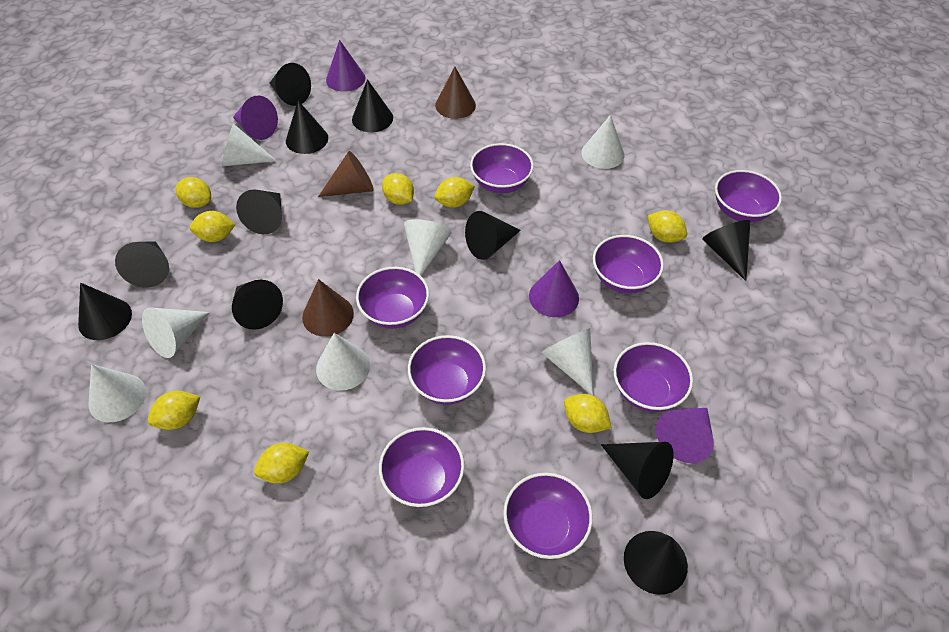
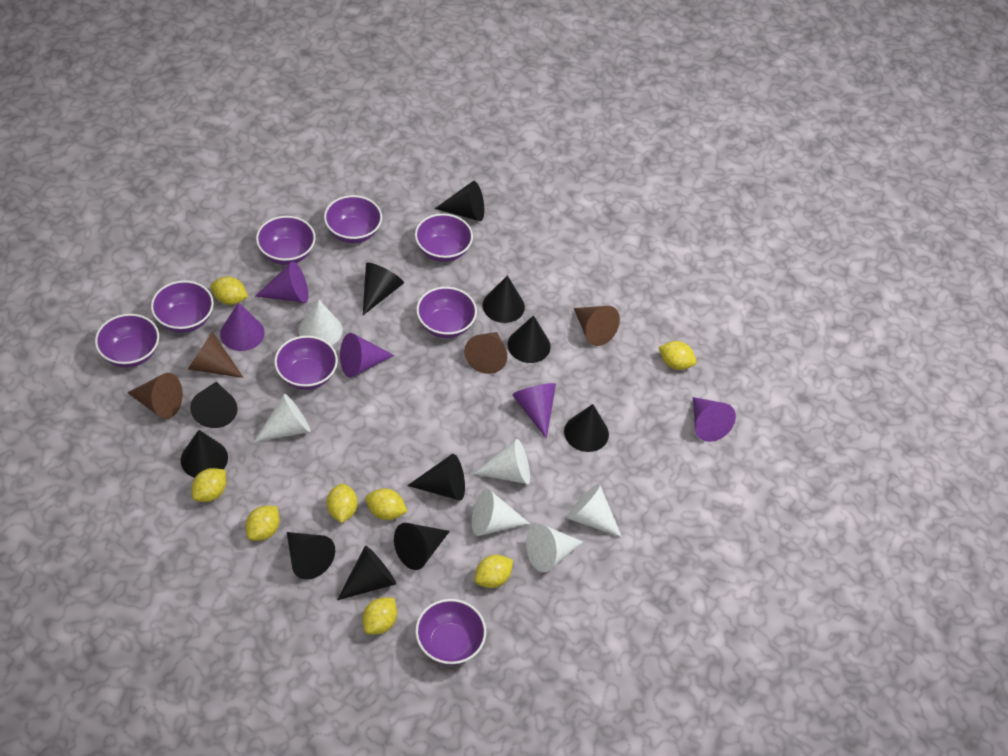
brown cone: [302,279,354,337] [318,151,374,197] [435,66,476,119] = 3 -> [127,373,183,419] [188,332,244,378] [464,332,507,374] [574,306,620,346] = 4
purple cone: [233,96,278,140] [326,40,366,92] [529,260,579,317] [656,408,714,463] = 4 -> [220,302,265,351] [255,262,309,303] [340,333,394,378] [512,383,556,439] [693,397,736,442] = 5
white cone: [88,364,146,422] [142,307,210,358] [221,123,277,166] [316,333,370,391] [404,219,452,276] [541,328,594,396] [581,115,625,169] = 7 -> [254,394,311,442] [299,300,342,345] [472,489,530,536] [473,439,530,484] [526,524,583,573] [567,484,622,537] = 6

